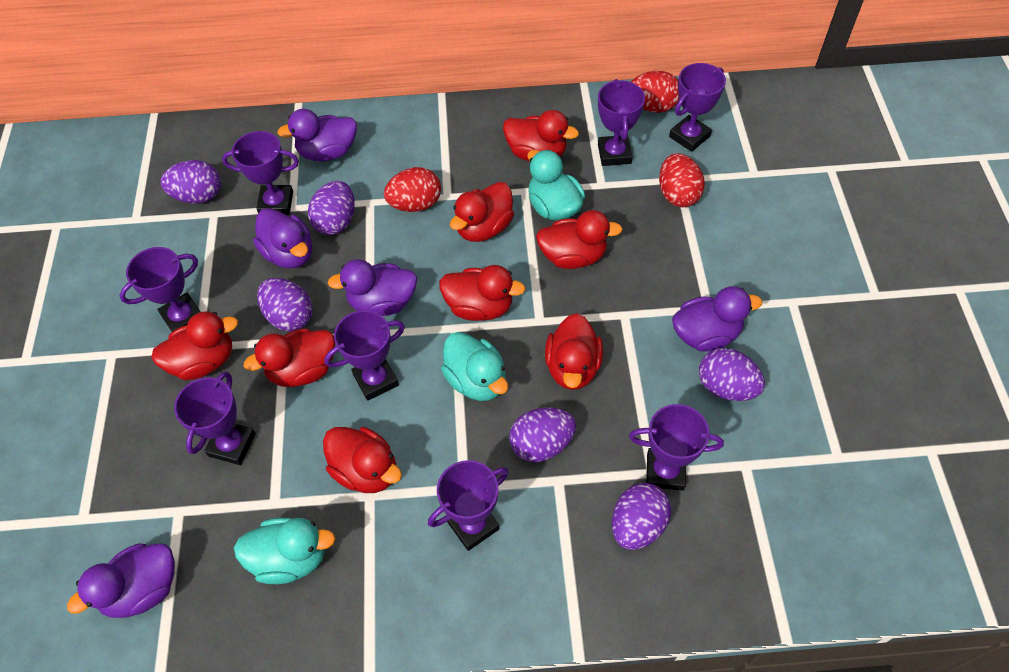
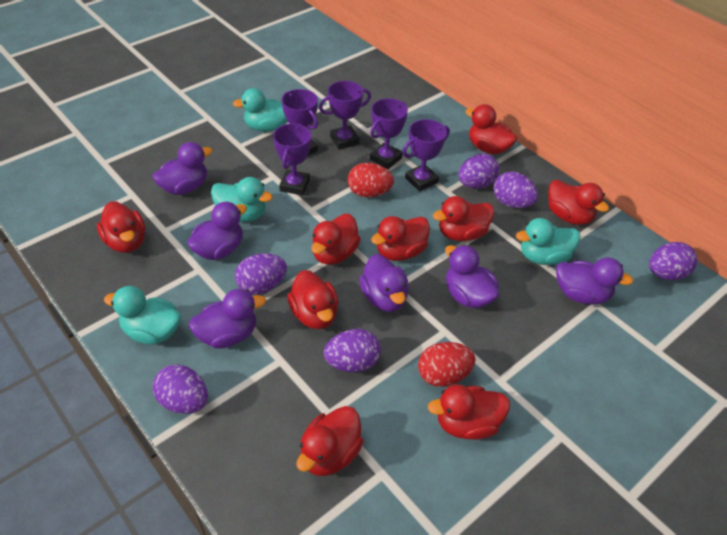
purple duck: [67,543,175,618] [253,208,312,269] [277,109,357,161] [327,259,417,316] [672,286,762,351] = 5 -> [153,142,213,195] [187,202,247,260] [189,289,266,348] [359,254,409,312] [445,245,499,308] [556,257,634,304] = 6
purple trophy: [119,247,201,332] [174,371,256,465] [222,131,299,215] [324,310,405,401] [428,460,509,551] [598,79,645,166] [629,404,724,491] [669,63,726,152] = 8 -> [273,123,311,195] [282,89,318,155] [319,81,371,150] [370,98,408,169] [402,119,450,191] = 5
red duck: [151,312,238,380] [244,328,335,387] [323,427,402,493] [439,265,525,321] [450,182,514,242] [503,110,579,161] [536,210,622,269] [545,313,603,390] = 8 -> [97,201,145,253] [287,270,338,329] [297,406,364,476] [311,214,361,265] [371,216,430,261] [428,384,510,440] [433,196,494,241] [465,104,517,155] [548,180,609,225] = 9
red egg: [384,167,441,212] [631,71,679,113] [659,153,705,207] = 3 -> [348,163,394,197] [418,342,476,387] = 2
turquoise duck: [234,518,336,584] [441,332,508,401] [527,150,585,221] = 3 -> [104,286,181,345] [211,177,273,222] [233,88,287,131] [516,218,580,265] = 4

